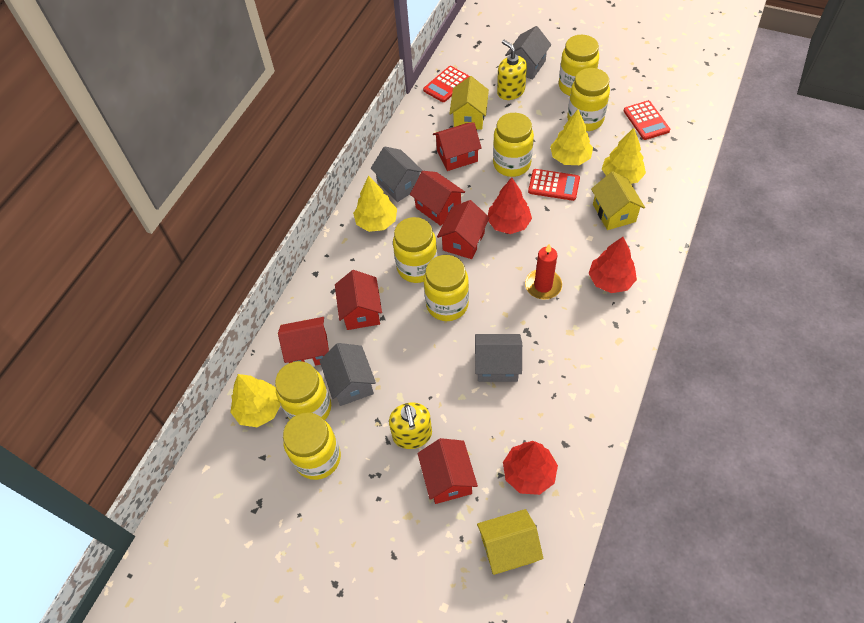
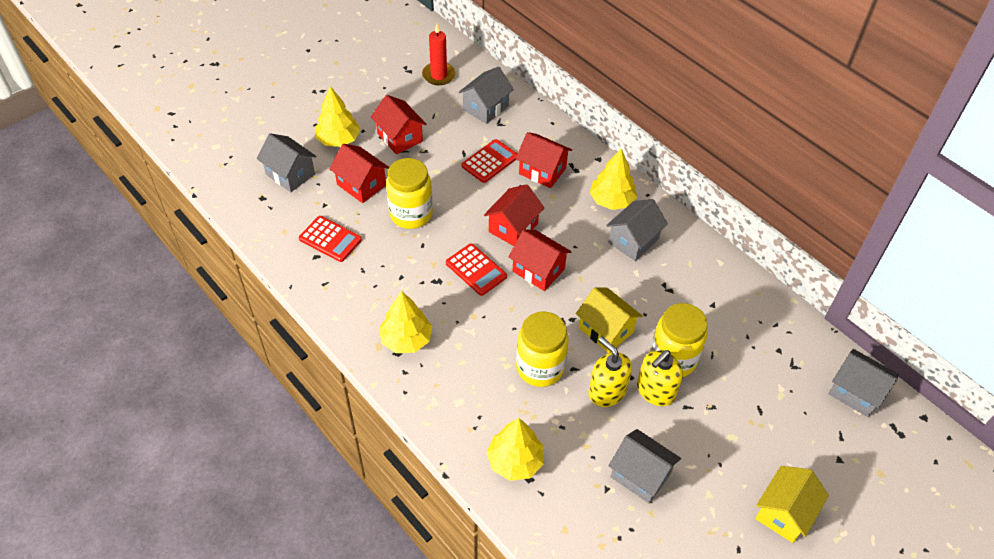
grey house: [320,343,376,406] [371,146,423,202] [475,334,522,382] [505,26,551,79] = 4 -> [257,133,317,192] [459,67,514,124] [606,199,668,261] [609,429,681,503] [828,349,899,417] = 5
red house: [278,317,329,367] [335,270,382,330] [410,171,465,226] [417,438,478,504] [433,122,481,171] [437,200,490,259] = 6 -> [329,144,389,203] [371,95,427,154] [484,184,544,246] [509,230,572,291] [516,132,572,188] = 5
red tree: [488,177,532,234] [503,441,558,495] [588,237,637,293] = 3 -> none = 0
yellow house: [449,76,489,130] [477,509,543,575] [591,171,645,230] = 3 -> [576,287,642,353] [755,466,829,543] = 2
yellow jar: [275,361,331,420] [283,413,341,480] [393,217,437,283] [424,255,469,321] [493,113,534,177] [559,35,599,96] [567,68,610,131] = 7 -> [386,158,433,229] [516,312,569,387] [650,303,707,377] = 3

